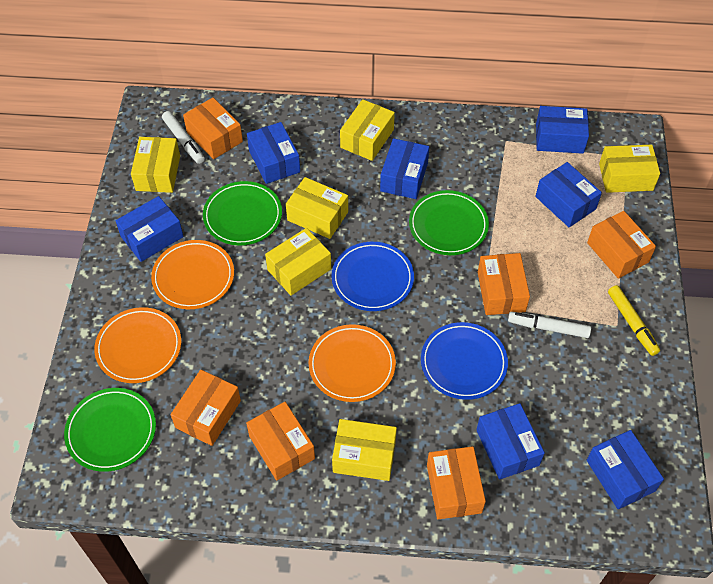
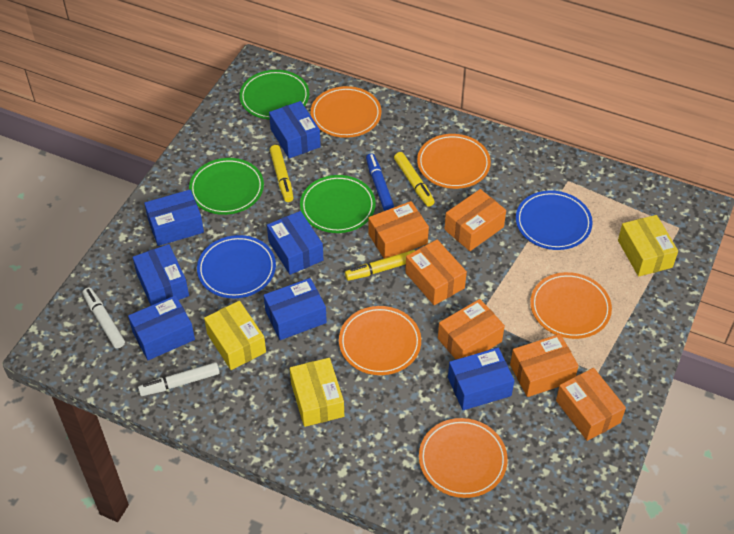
blue marker: none = 0 -> [366,153,394,211] = 1
orange plate: [94,307,181,383] [151,240,234,309] [309,324,396,402] = 3 -> [311,86,381,138] [339,306,421,375] [417,134,491,189] [419,418,508,498] [530,272,612,339] = 5
yellow box: [131,137,180,193] [265,228,331,296] [286,177,348,239] [332,419,397,481] [340,99,395,161] [599,145,660,193] = 6 -> [204,301,266,370] [290,358,344,427] [618,215,678,276] = 3
yellow marker: [608,285,660,356] = 1 -> [270,145,294,202] [345,250,416,281] [394,152,435,207] = 3

